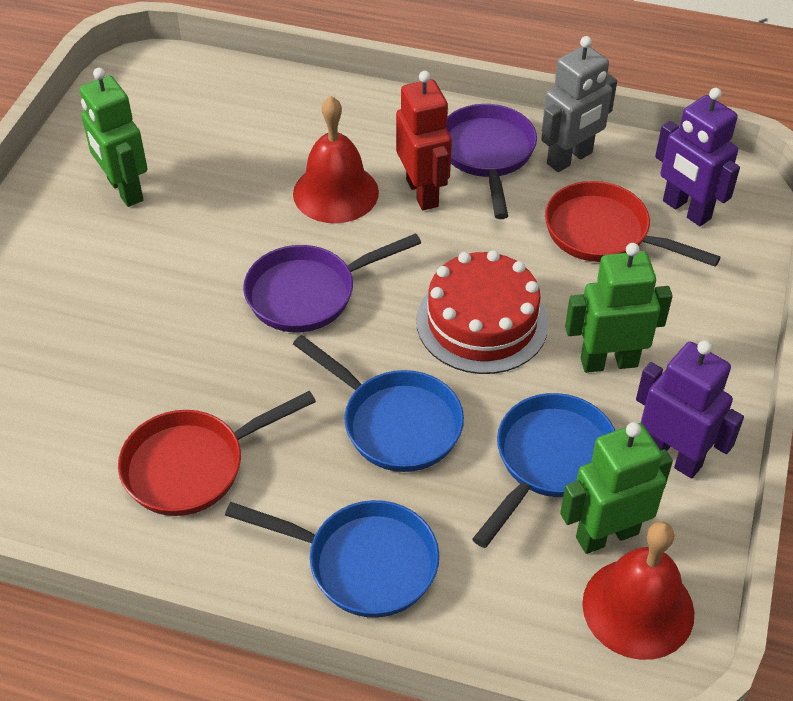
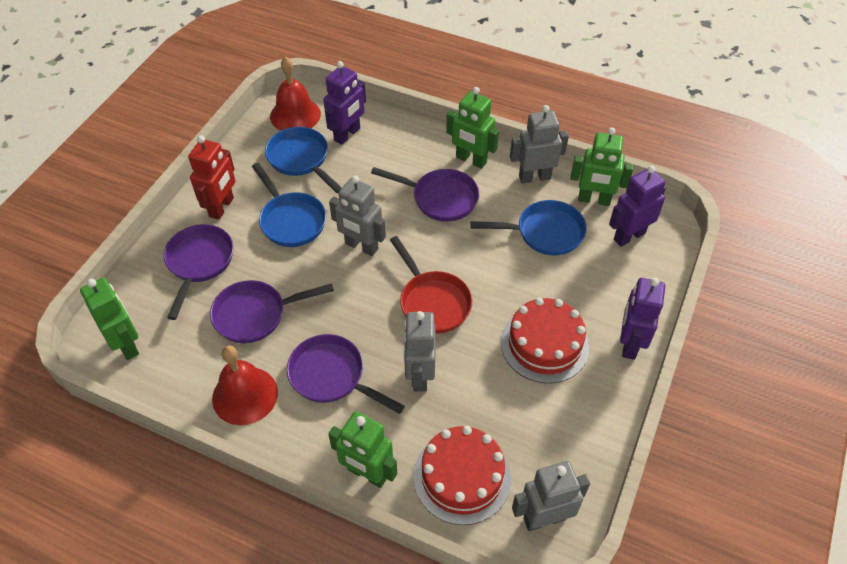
green robot: [80,68,148,207] [560,422,673,554] [565,243,673,373] = 3 -> [80,278,139,360] [328,411,397,488] [446,87,499,169] [570,127,634,206] = 4
grey robot: [541,36,617,172] = 1 -> [329,176,386,256] [404,311,435,392] [510,105,569,183] [512,461,590,531] = 4
purple pan: [243,233,421,332] [446,104,537,219] = 2 -> [164,224,233,320] [210,280,334,343] [287,334,405,414] [371,167,479,222] = 4
purple robot: [636,340,744,479] [655,88,740,226] = 2 -> [323,61,366,145] [609,165,666,247] [620,278,665,360] = 3
red cake: [416,250,549,374] = 1 -> [413,426,511,525] [501,298,589,383] = 2
red pan: [118,391,316,516] [545,181,721,267] = 2 -> [390,236,472,334] = 1

